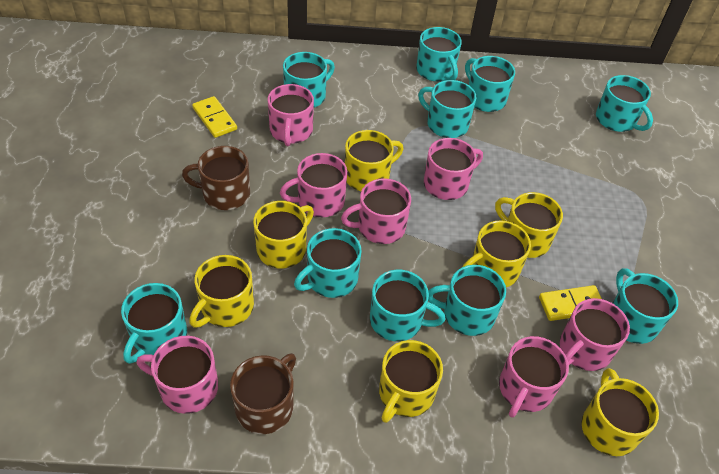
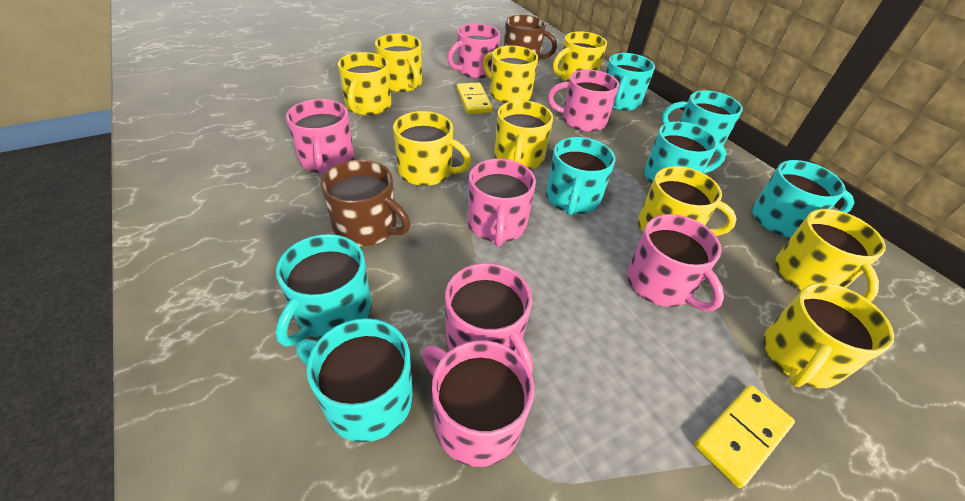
turquoise mug: [121,283,187,364] [283,52,335,108] [294,228,362,298] [370,270,445,341] [416,27,462,82] [418,80,476,138] [428,265,506,336] [465,56,515,112] [596,75,653,132] [613,268,678,344] = 10 -> [275,234,372,347] [296,318,413,442] [546,137,616,215] [606,53,655,111] [644,122,726,184] [662,90,743,153] [752,160,854,238] = 7
yellow mug: [189,255,254,328] [253,201,314,269] [345,130,403,191] [379,340,443,423] [463,220,531,287] [495,192,563,258] [581,368,659,456] = 7 -> [338,52,392,116] [375,34,422,92] [393,111,471,186] [483,45,538,103] [494,100,553,170] [553,31,607,82] [638,166,737,236] [763,283,894,388] [775,209,886,302] = 9

